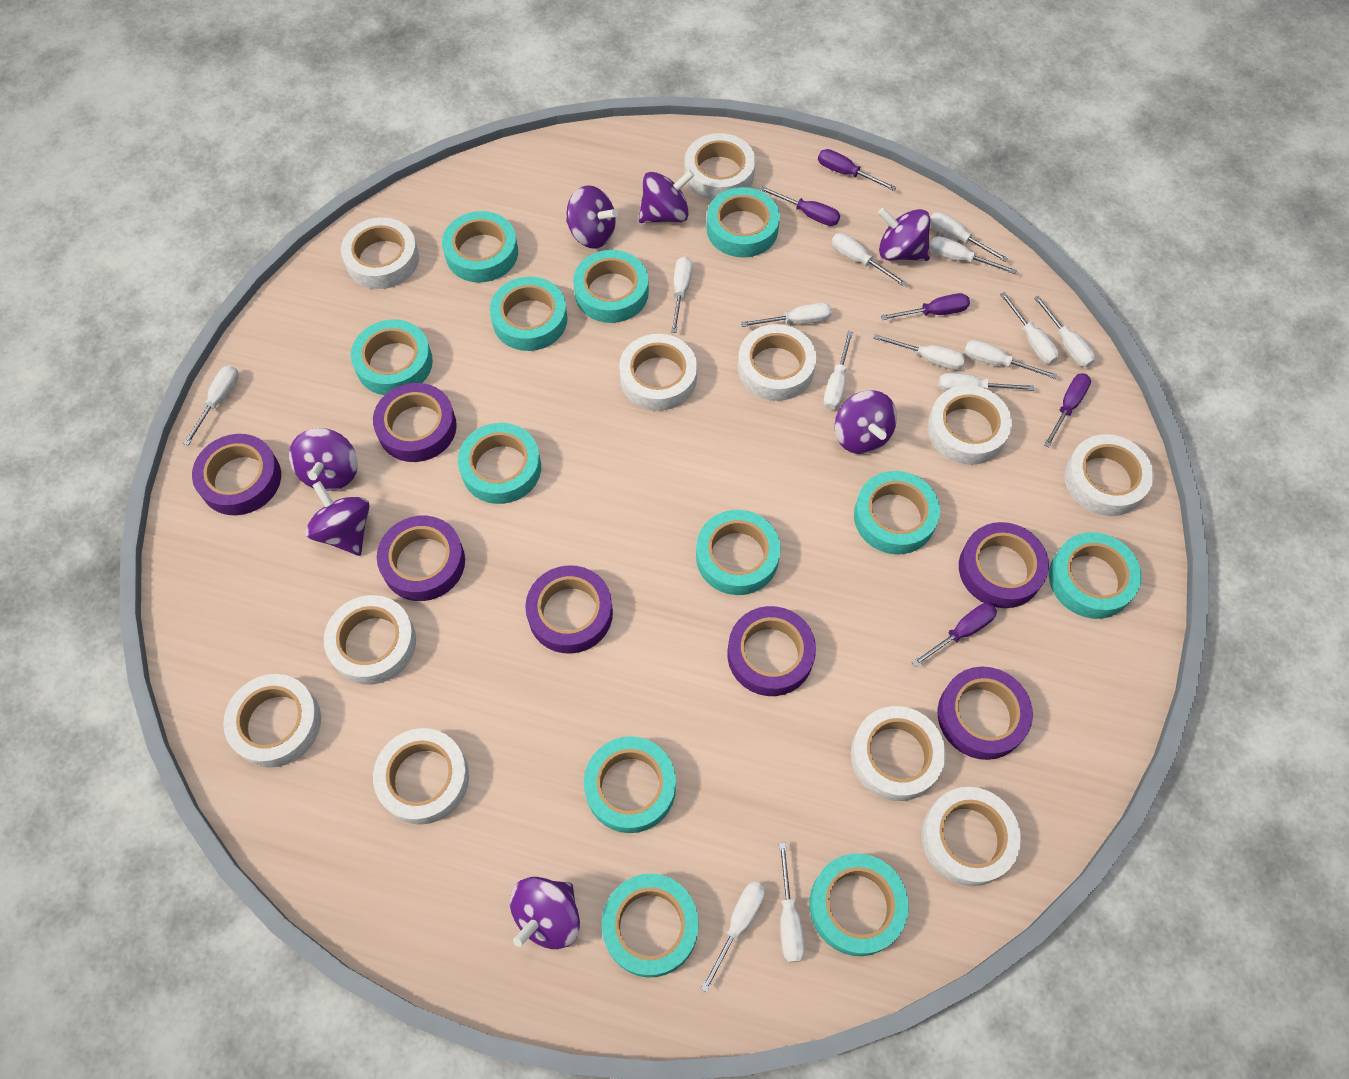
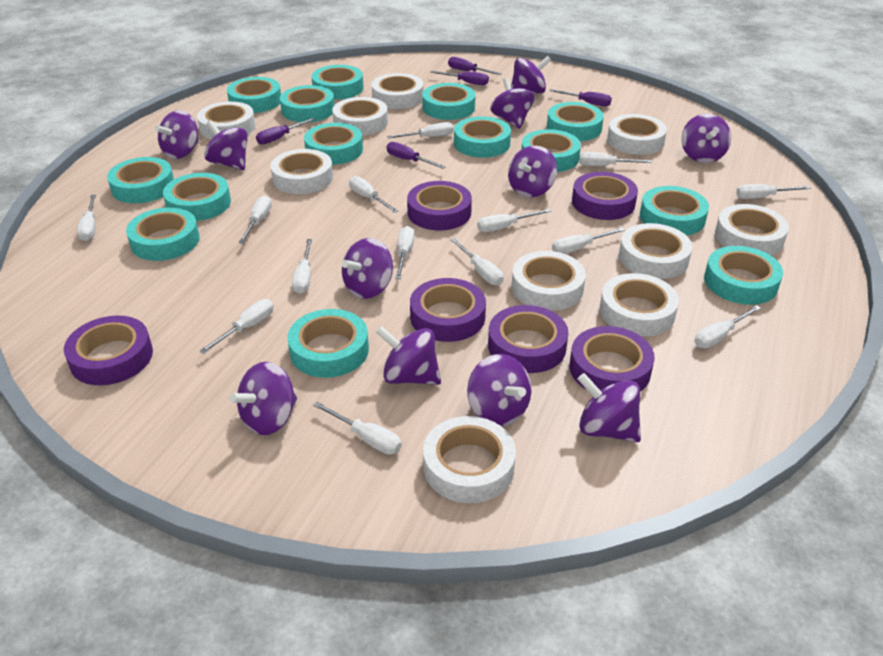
purple spinning top: [289,428,358,491] [305,481,370,556] [510,877,580,949] [566,185,618,249] [639,170,694,223] [835,390,897,454] [878,207,930,261] = 7 -> [155,110,199,159] [204,120,248,170] [229,362,297,435] [342,238,393,299] [376,326,441,385] [467,354,531,426] [490,78,535,129] [508,146,557,198] [511,56,551,93] [578,373,641,442] [681,114,731,163] = 11
purple tape: [192,434,281,515] [373,383,457,462] [377,516,465,601] [525,565,613,654] [728,606,816,696] [938,666,1033,760] [959,522,1049,608] = 7 -> [64,316,153,385] [407,181,472,230] [410,278,486,342] [488,305,568,373] [570,326,655,391] [572,172,638,220] = 6
turquoise tape: [351,319,433,395] [442,211,518,282] [458,423,541,504] [490,277,568,351] [573,250,649,323] [584,736,676,833] [602,874,699,977] [696,510,781,595] [707,187,780,258] [809,853,909,956] [854,471,940,554] [1049,532,1142,619] = 12 -> [107,157,174,203] [126,207,199,261] [163,173,231,221] [227,77,281,113] [280,85,335,122] [287,309,369,378] [304,123,363,165] [312,65,364,100] [422,83,475,120] [454,116,511,158] [521,129,581,172] [547,102,604,141] [640,186,709,236] [704,246,783,305] = 14
white tape: [223,674,321,768] [324,595,416,685] [341,217,419,289] [373,728,469,825] [619,334,697,411] [685,133,756,200] [738,324,816,401] [851,706,946,801] [921,787,1021,886] [927,385,1012,465] [1064,434,1154,516] = 11 -> [197,101,255,139] [270,149,333,194] [332,97,388,136] [371,73,424,109] [423,416,516,503] [511,251,586,311] [600,273,679,336] [607,114,667,155] [619,223,692,279] [715,204,789,255] = 10

